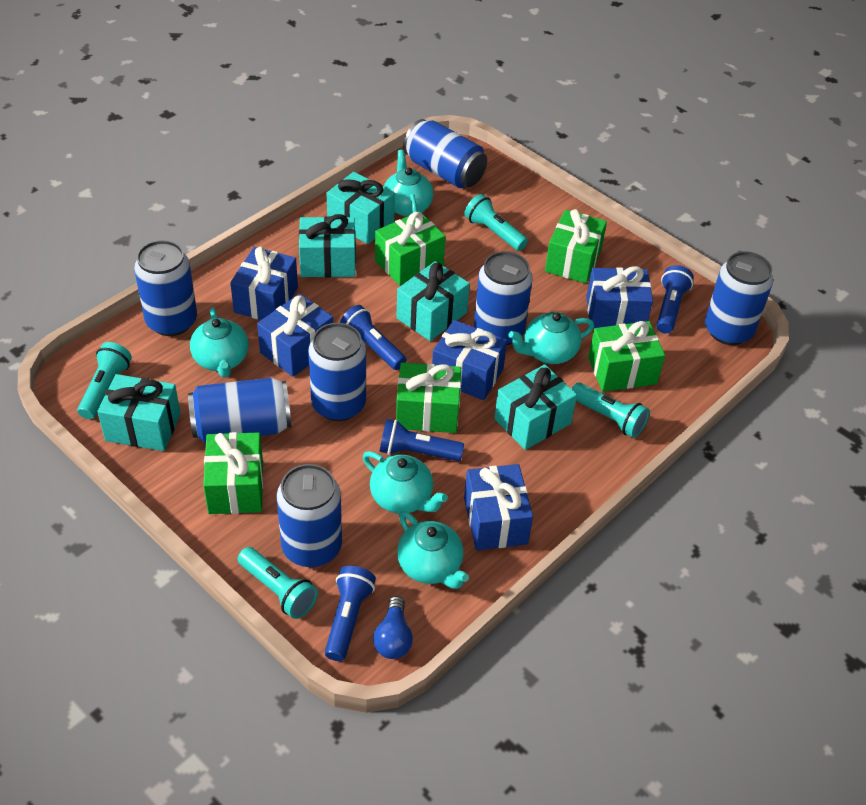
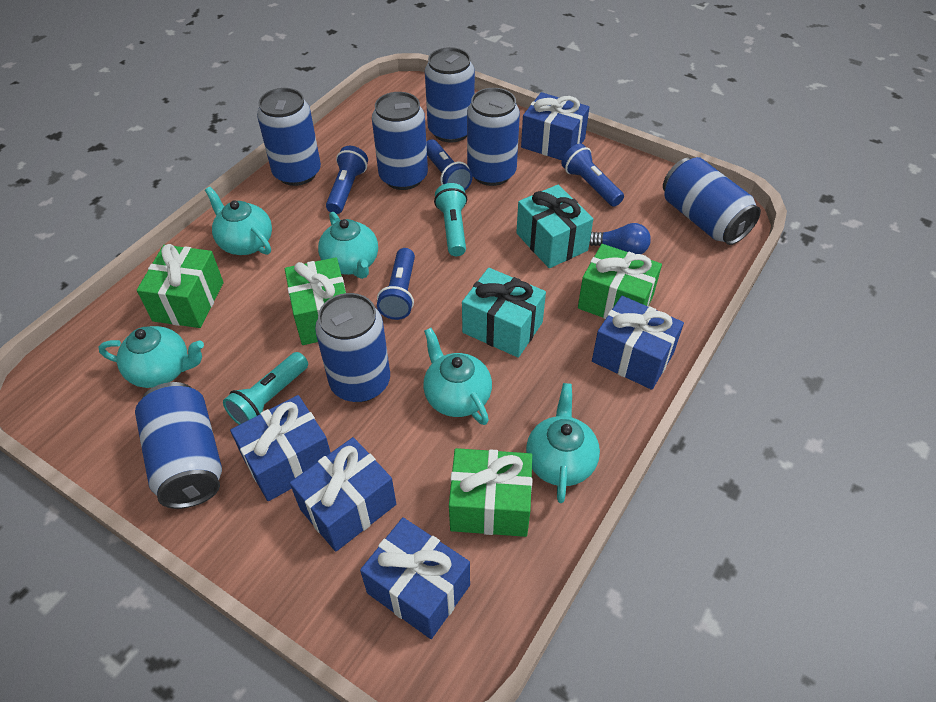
green gift: [203,432,263,514] [375,211,445,286] [396,363,461,433] [545,209,607,283] [588,321,665,392] = 5 -> [137,244,224,328] [285,257,346,345] [449,448,532,537] [578,244,662,319] = 4
turquoise flashlight: [77,342,132,419] [238,547,318,619] [464,194,528,251] [572,383,650,438] = 4 -> [223,352,308,425] [434,183,467,256] = 2
turquoise gift: [97,374,181,451] [299,214,356,277] [327,172,395,244] [396,261,470,341] [494,364,577,450] = 5 -> [462,268,546,358] [516,185,593,268] = 2

